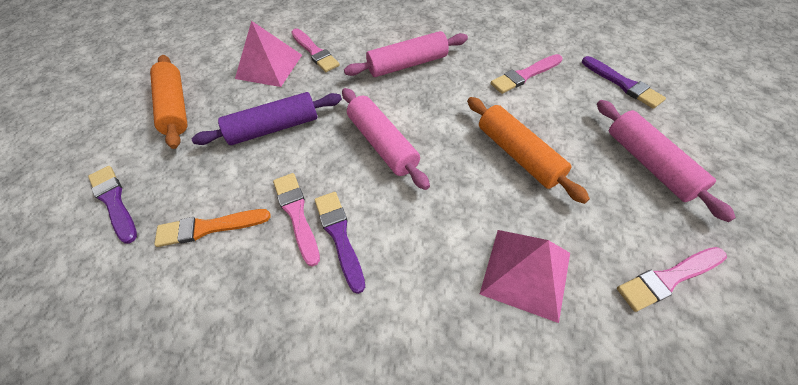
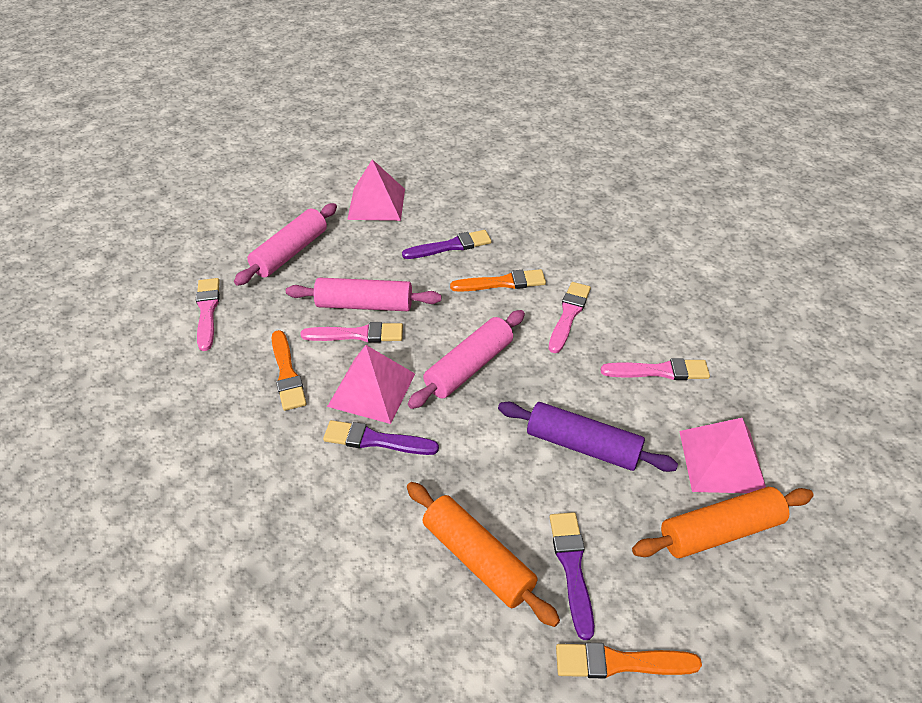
orange brush: [154,209,270,247] = 1 -> [271,330,307,411] [450,269,546,292] [556,643,702,678] = 3
pink pyramid: [235,21,302,87] [480,230,570,323] = 2 -> [327,345,415,424] [347,159,405,221] [679,418,766,493] = 3

